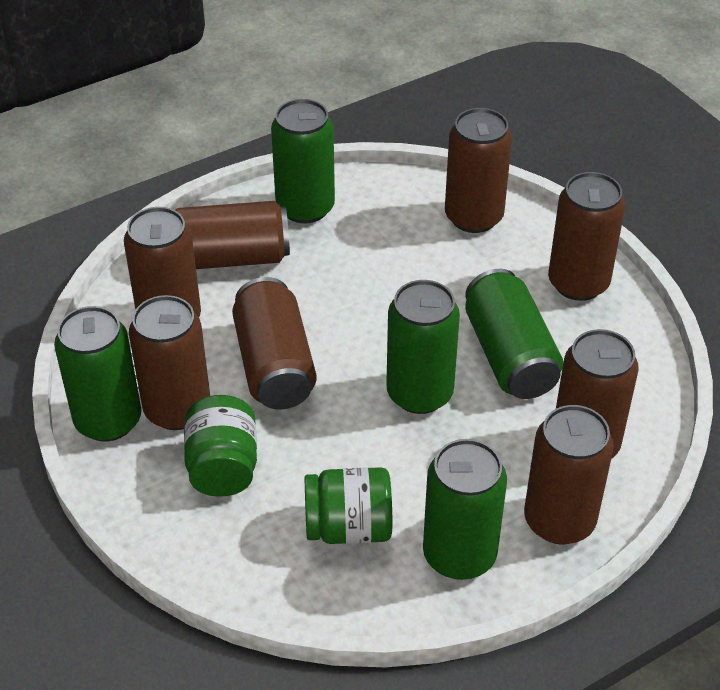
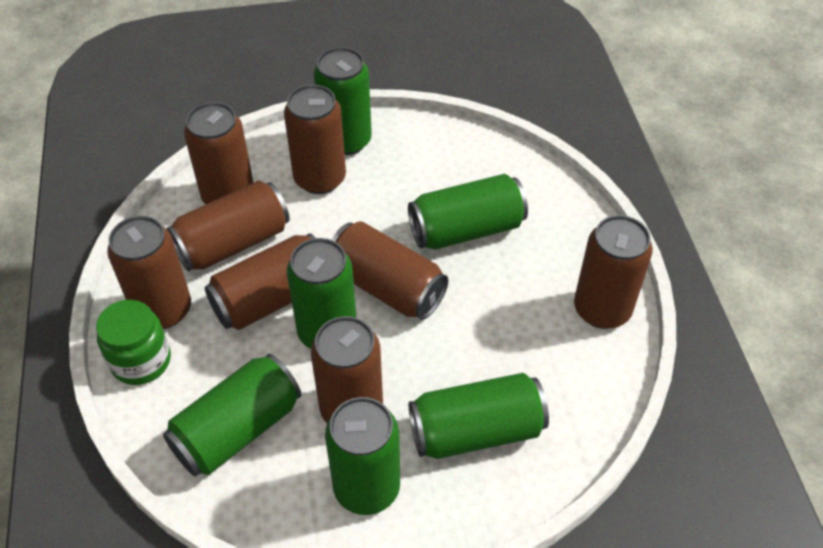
green can: [54,306,142,442] [271,99,335,223] [386,280,460,414] [423,439,507,580] [465,269,563,399] = 5 -> [163,354,301,476] [287,238,356,349] [314,47,372,155] [325,397,400,515] [408,174,528,249] [409,373,549,459] = 6
green jar: [184,395,257,497] [305,467,392,544] = 2 -> [96,300,171,385] = 1

